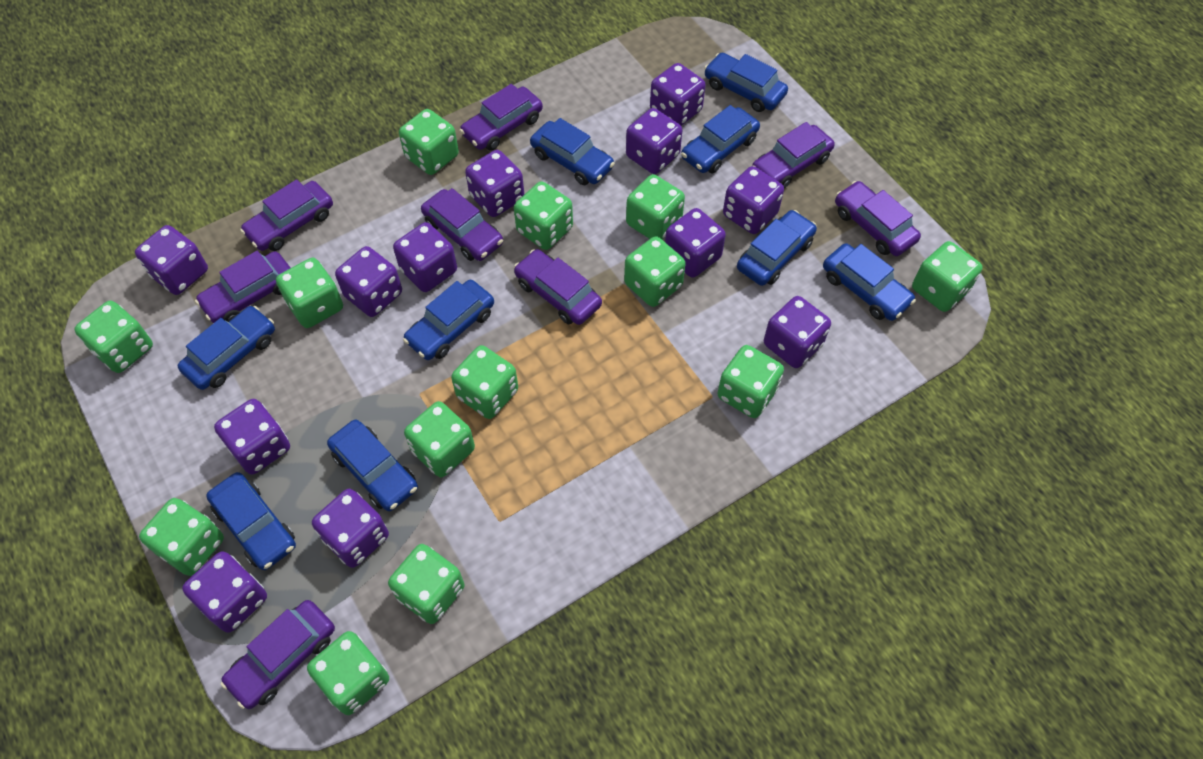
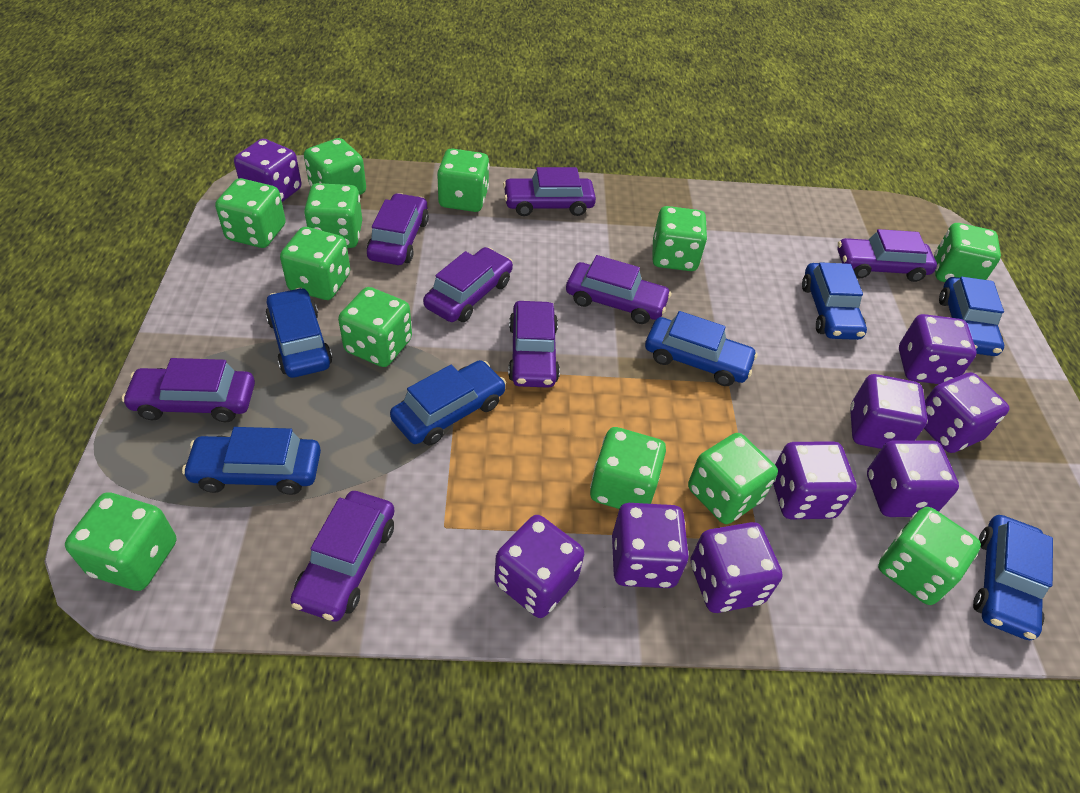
blue car: [178,306,275,390] [206,472,296,570] [327,420,418,511] [403,280,494,360] [530,118,615,185] [681,105,760,174] [704,53,788,112] [737,210,817,286] [823,243,916,321] = 9 -> [182,427,321,495] [265,287,333,378] [390,360,506,445] [645,311,758,386] [802,262,867,340] [939,277,1004,356] [973,515,1053,640] = 7
green dice: [74,301,153,373] [139,498,224,576] [276,258,343,328] [307,631,389,715] [388,544,465,624] [399,109,459,175] [404,401,475,477] [451,345,518,419] [514,181,573,250] [624,236,686,307] [626,174,685,240] [717,345,784,418] [912,241,983,312] = 13 -> [65,493,176,591] [215,178,286,248] [280,227,350,300] [304,138,366,195] [304,183,362,248] [338,287,412,367] [437,149,489,212] [590,427,666,509] [652,206,707,271] [688,433,778,524] [878,507,981,605] [934,223,1001,282] = 12
purple dice: [135,225,208,295] [182,551,267,633] [214,399,290,475] [312,489,389,568] [335,246,402,317] [393,222,457,292] [465,150,524,217] [626,108,682,174] [650,63,705,126] [665,208,726,278] [723,166,784,234] [764,296,831,368] = 12 -> [234,139,302,202] [494,515,584,618] [612,503,689,588] [690,522,782,613] [773,441,857,519] [850,374,927,449] [867,440,959,517] [899,314,976,384] [924,372,1009,453] = 9

